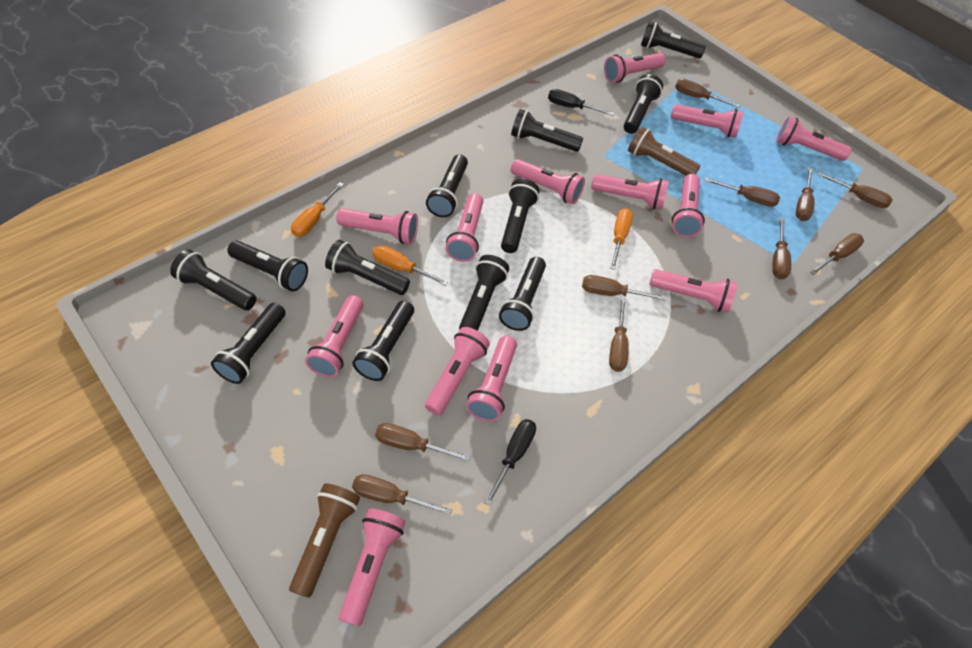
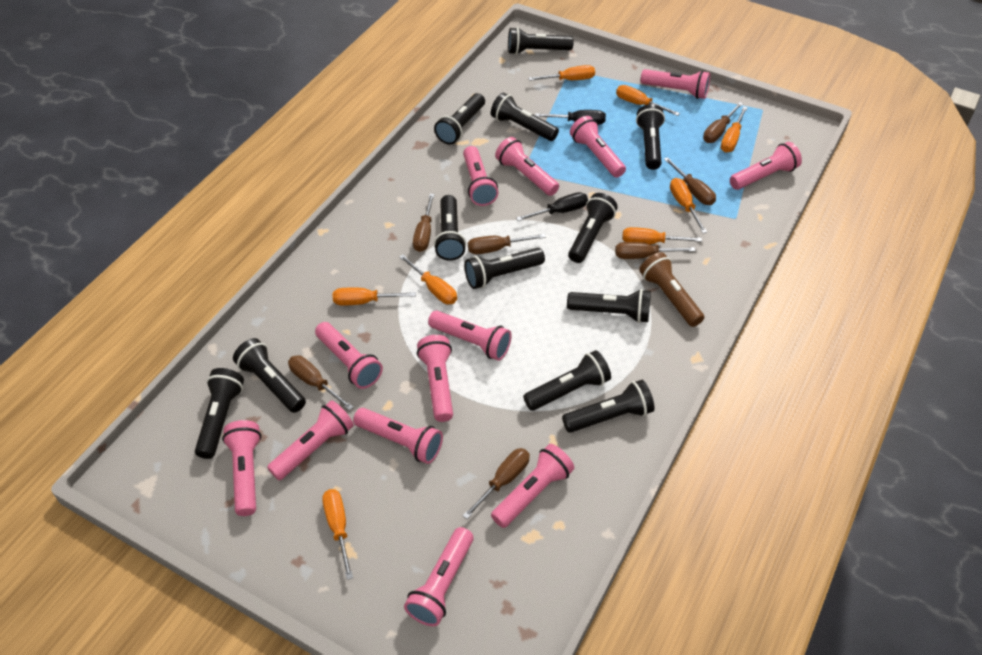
brown flashlight: [289,483,360,598] [628,127,701,176] = 2 -> [640,252,704,327] = 1
brown screwdriver: [352,474,452,515] [375,423,471,462] [582,275,666,300] [609,297,629,372] [675,79,740,108] [705,178,780,207] [772,218,791,279] [796,168,814,221] [810,233,864,275] [818,172,892,208] = 10 -> [288,355,353,411] [413,194,435,252] [463,448,530,519] [468,234,546,254] [615,242,695,259] [664,157,716,205] [703,102,743,143] = 7
orange screwdriver: [291,182,344,237] [373,245,448,286] [610,208,633,270] = 3 -> [322,489,353,580] [333,287,416,305] [399,254,457,304] [528,65,595,81] [616,85,680,116] [622,227,702,244] [670,178,707,233] [721,106,748,153] = 8

